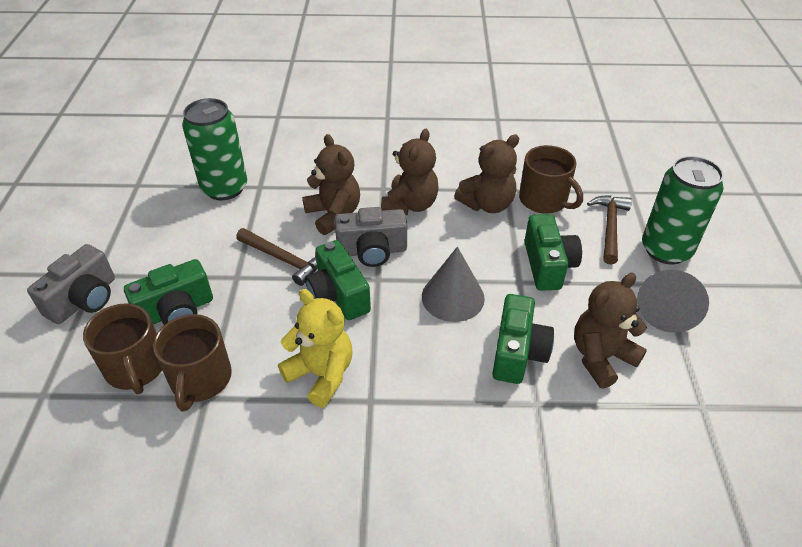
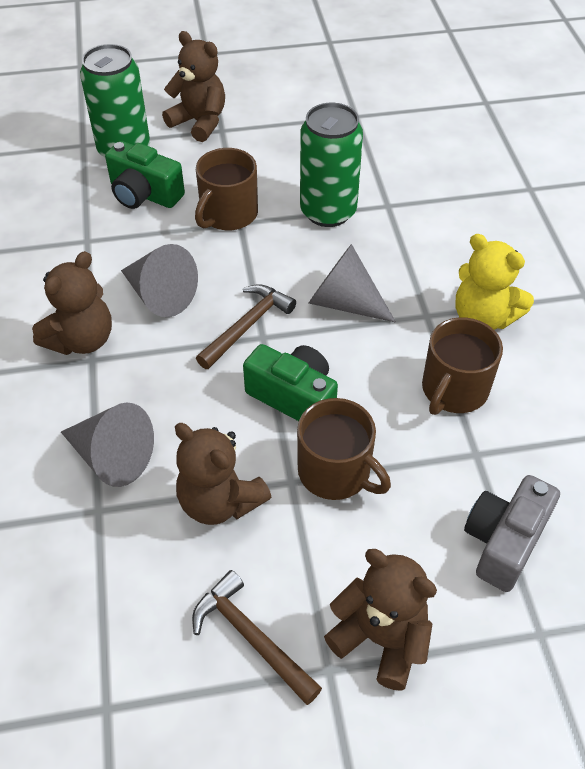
green camera: [124,259,213,325] [305,240,371,320] [492,294,554,384] [524,214,582,291] = 4 -> [105,141,185,209] [243,344,338,421] = 2
grey camera: [27,244,115,324] [335,207,407,267] = 2 -> [464,475,560,592] = 1
grey cone: [422,247,485,322] [637,270,709,333] = 2 -> [61,402,154,487] [121,244,198,317] [309,244,396,322] = 3

